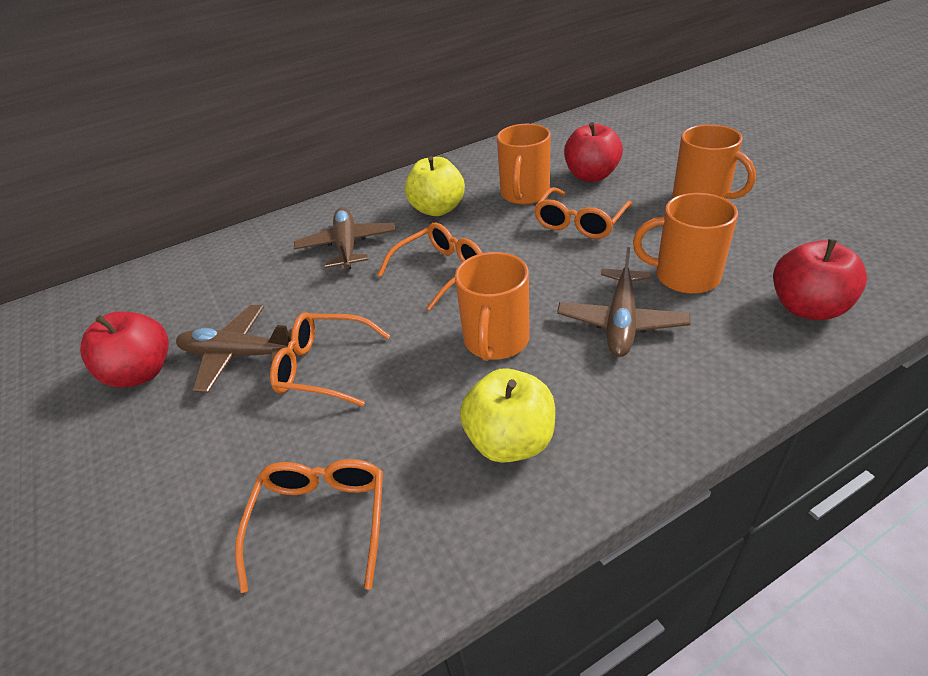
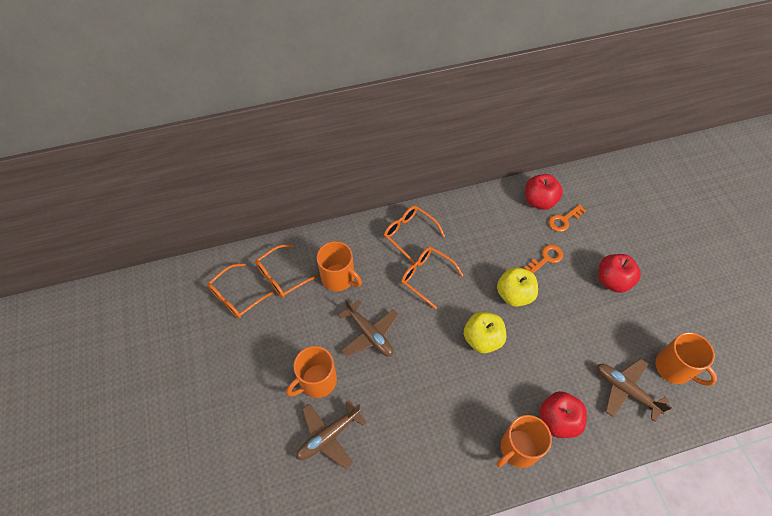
orange key: none = 0 -> [524,245,563,273] [548,204,586,232] = 2

